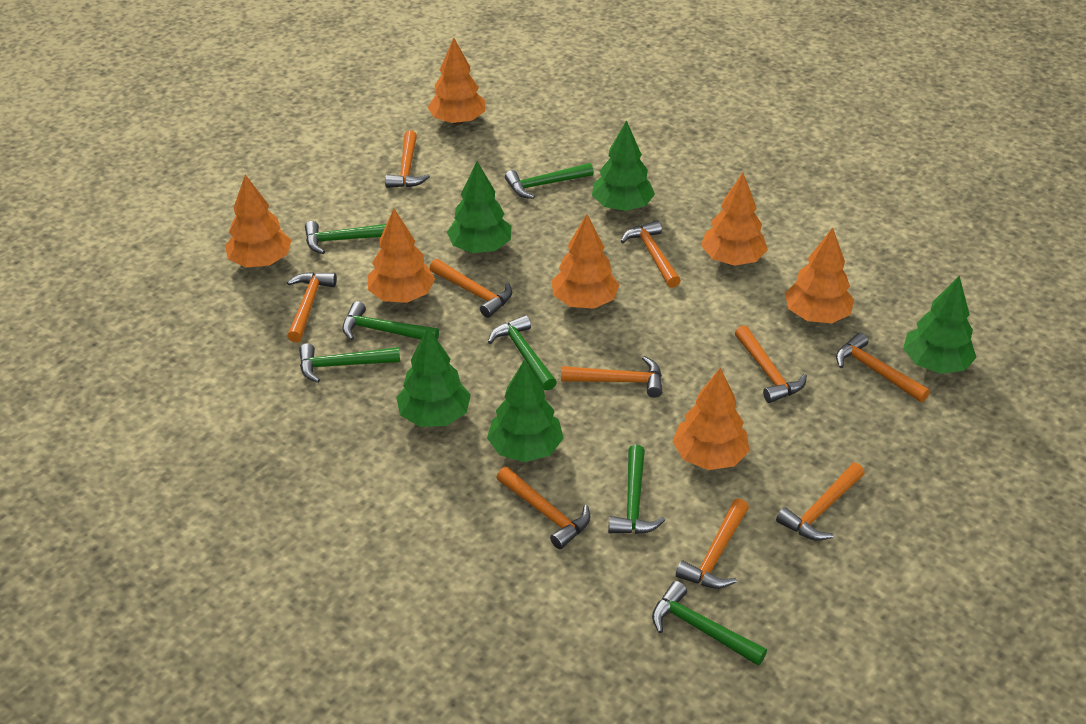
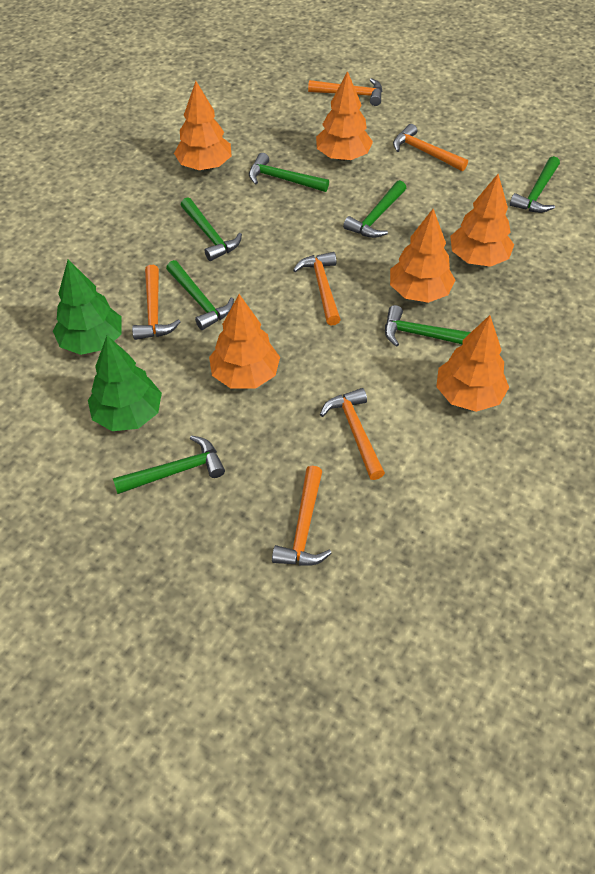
green tree: [396,327,471,427] [447,161,511,253] [487,359,564,462] [592,120,655,211] [903,276,977,374] = 5 -> [53,259,122,355] [88,335,162,431] = 2
orange hammer: [287,272,337,342] [385,130,430,188] [429,259,512,318] [496,467,590,549] [561,356,662,398] [621,221,681,288] [676,499,749,589] [735,325,807,403] [776,463,865,541] [836,333,930,402] = 10 -> [132,265,181,340] [272,466,332,566] [293,252,341,326] [308,78,382,106] [320,388,385,480] [393,124,468,171] = 6
orange tree: [225,175,291,267] [368,209,435,303] [428,38,485,125] [552,214,619,309] [672,367,750,470] [701,173,768,266] [785,228,854,323] = 7 -> [174,81,232,170] [209,294,280,389] [316,71,373,161] [390,209,455,303] [436,315,509,412] [450,174,514,267] = 6

